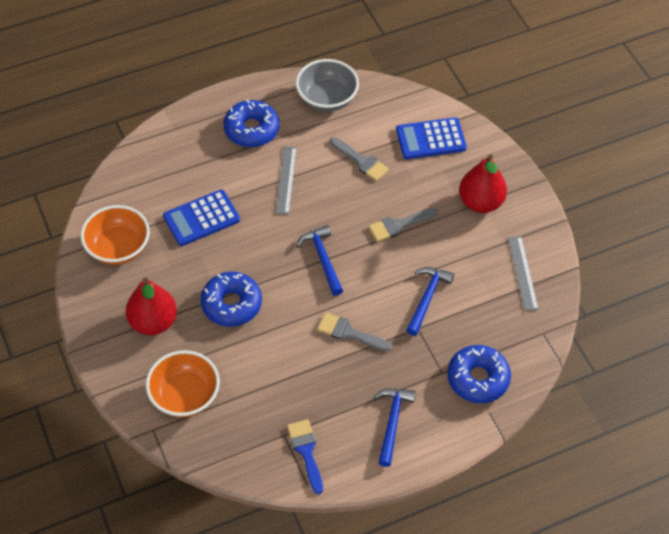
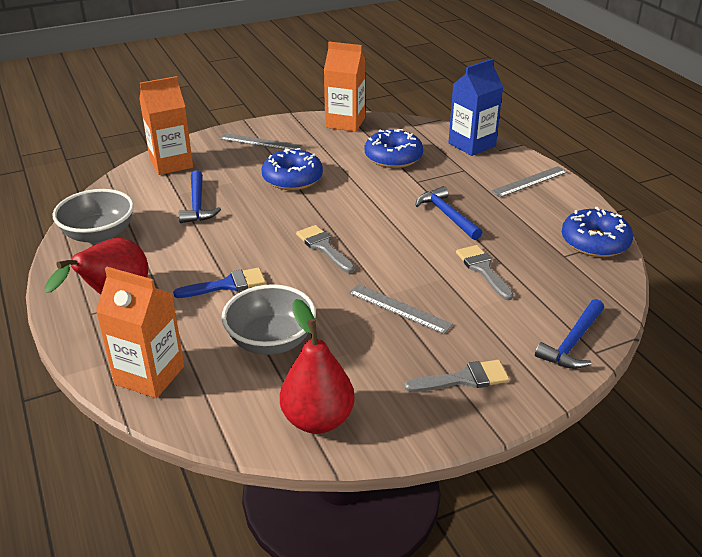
blue calculator: [163,189,240,246] [396,117,467,159] = 2 -> none = 0
blue carton: none = 0 -> [448,59,503,156] = 1
grey bowl: [296,59,359,112] = 1 -> [53,189,134,244] [222,284,316,355] = 2
grey ruler: [276,146,297,215] [508,236,539,311] = 2 -> [220,133,301,150] [349,284,453,334] [491,166,568,197] = 3
orange bowl: [81,205,150,265] [146,350,220,417] = 2 -> none = 0
orange carton: none = 0 -> [96,267,184,398] [139,76,193,175] [324,42,366,132] = 3

